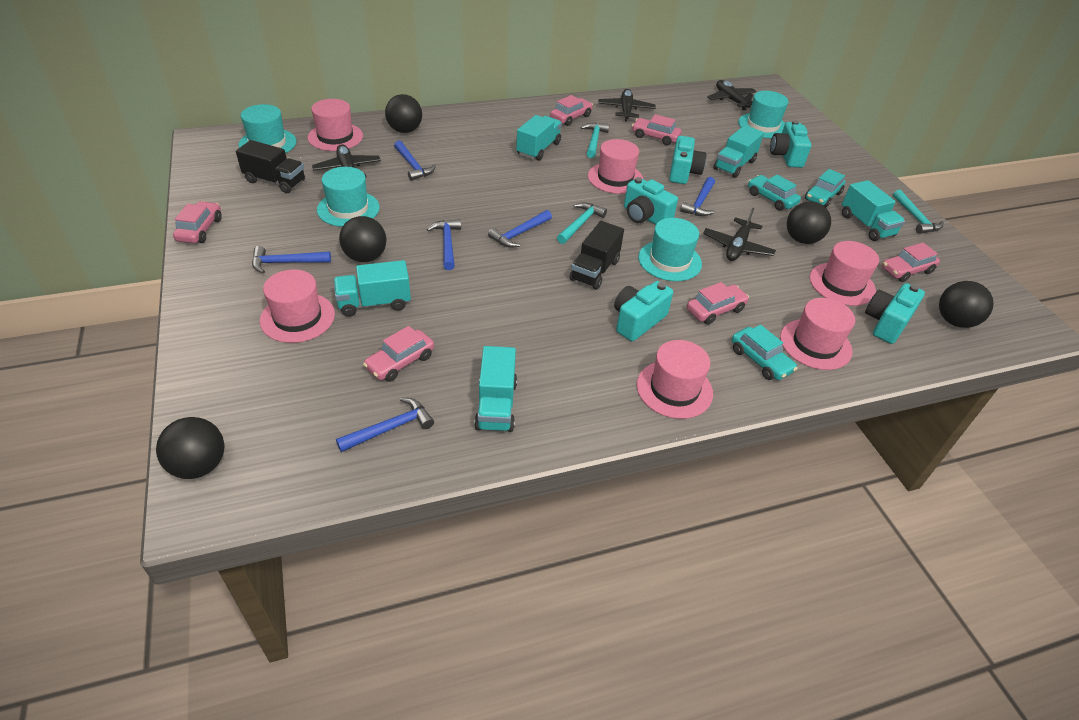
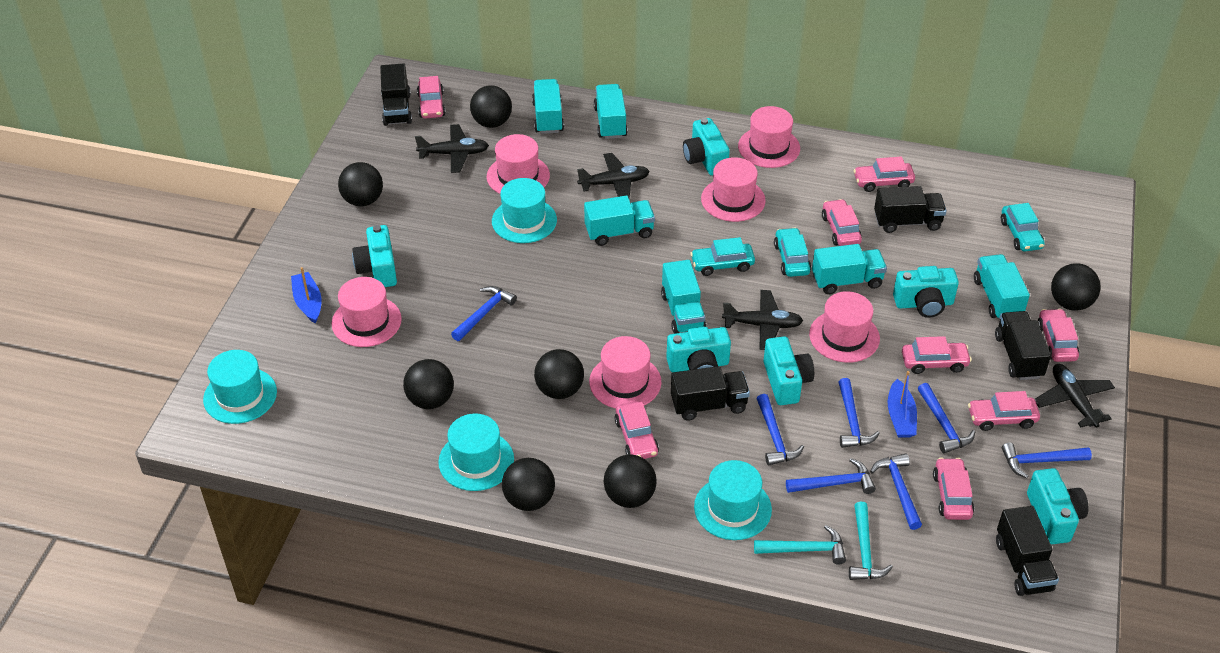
black ball: [156,417,225,479] [339,216,386,262] [385,94,422,133] [787,201,831,244] [939,281,994,328] = 5 -> [338,162,383,206] [403,359,454,409] [470,85,512,128] [502,458,555,511] [534,349,584,399] [604,454,657,508] [1051,263,1101,311] = 7
black truck: [236,140,305,193] [570,221,624,289] = 2 -> [380,63,412,126] [671,366,750,421] [874,186,947,233] [995,311,1051,380] [996,506,1059,596] = 5
blue boat: none = 0 -> [291,267,321,324] [888,371,917,437] = 2
blue hammer: [252,246,331,274] [336,397,434,452] [394,140,436,181] [427,219,461,270] [488,210,552,248] [680,177,715,216] = 6 -> [451,286,517,341] [757,394,804,466] [786,458,876,494] [839,378,880,448] [870,453,922,530] [918,383,975,453] [1002,442,1092,478] = 7
pink car: [173,201,222,243] [363,326,434,382] [550,95,593,126] [632,114,681,145] [687,282,749,325] [882,243,940,282] = 6 -> [417,76,446,119] [615,401,659,459] [822,199,862,246] [854,156,915,192] [902,336,972,374] [933,458,974,520] [968,391,1040,431] [1038,308,1079,362] = 8
turquoise camera: [614,281,673,341] [624,177,678,225] [669,136,707,184] [770,120,811,168] [865,283,925,344] = 5 -> [352,225,397,287] [666,327,731,372] [683,118,730,176] [763,336,814,405] [893,266,959,318] [1027,468,1088,544] = 6
turquoise hammer: [557,202,607,244] [580,123,609,158] [893,190,943,234] = 3 -> [754,525,846,565] [849,502,893,580] = 2
turquoise truck: [333,260,411,317] [474,346,517,432] [516,115,562,161] [714,125,764,178] [842,180,905,241] = 5 -> [532,79,564,134] [584,195,655,246] [593,84,628,139] [661,260,706,334] [812,244,887,294] [974,254,1030,318] = 6

